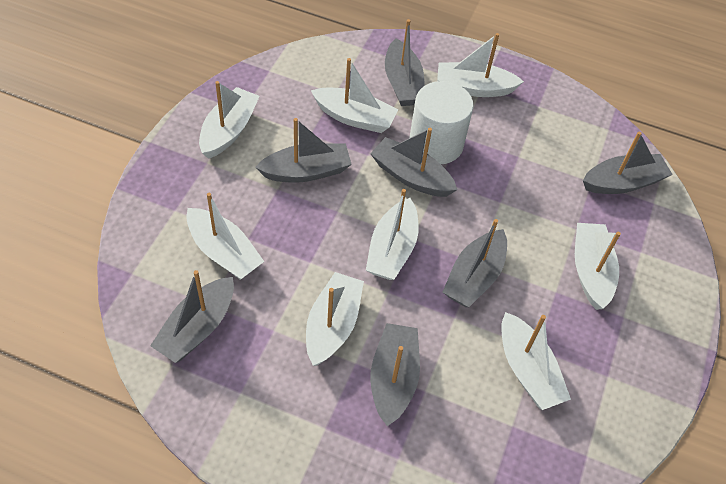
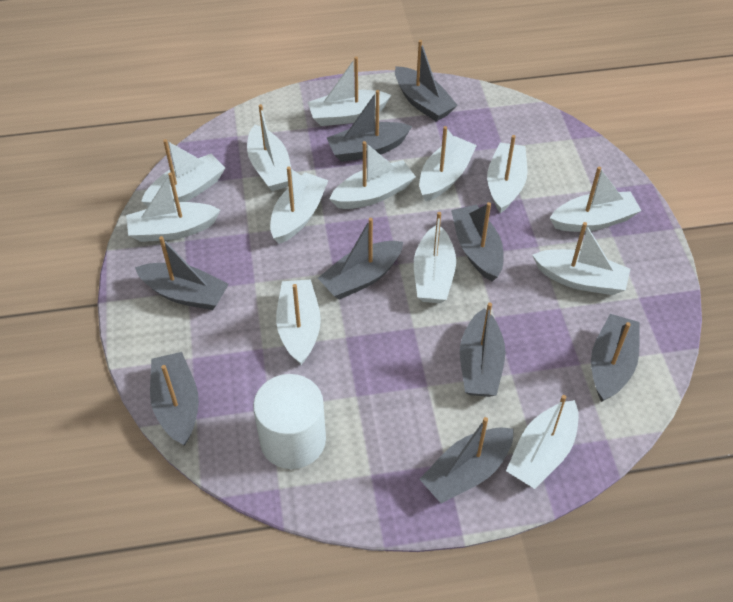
grey boat: [150,270,234,363] [255,118,352,183] [370,128,457,197] [370,323,420,426] [385,19,425,106] [443,219,507,307] [583,132,673,194] = 7 -> [135,236,229,310] [150,352,199,446] [318,218,403,300] [327,90,412,162] [395,40,458,121] [419,417,514,504] [451,202,504,281] [460,302,506,397] [591,314,640,402] = 9
white boat: [186,193,264,280] [199,81,260,159] [306,272,364,366] [311,58,399,133] [366,189,419,280] [437,33,524,97] [501,312,571,410] [575,223,621,310] = 8 -> [126,172,220,242] [141,139,225,206] [247,104,291,191] [270,167,329,244] [276,280,321,365] [308,56,391,126] [330,141,416,209] [414,212,456,303] [419,126,477,201] [487,135,527,213] [506,395,579,489] [532,222,630,295] [550,166,642,232] = 13

